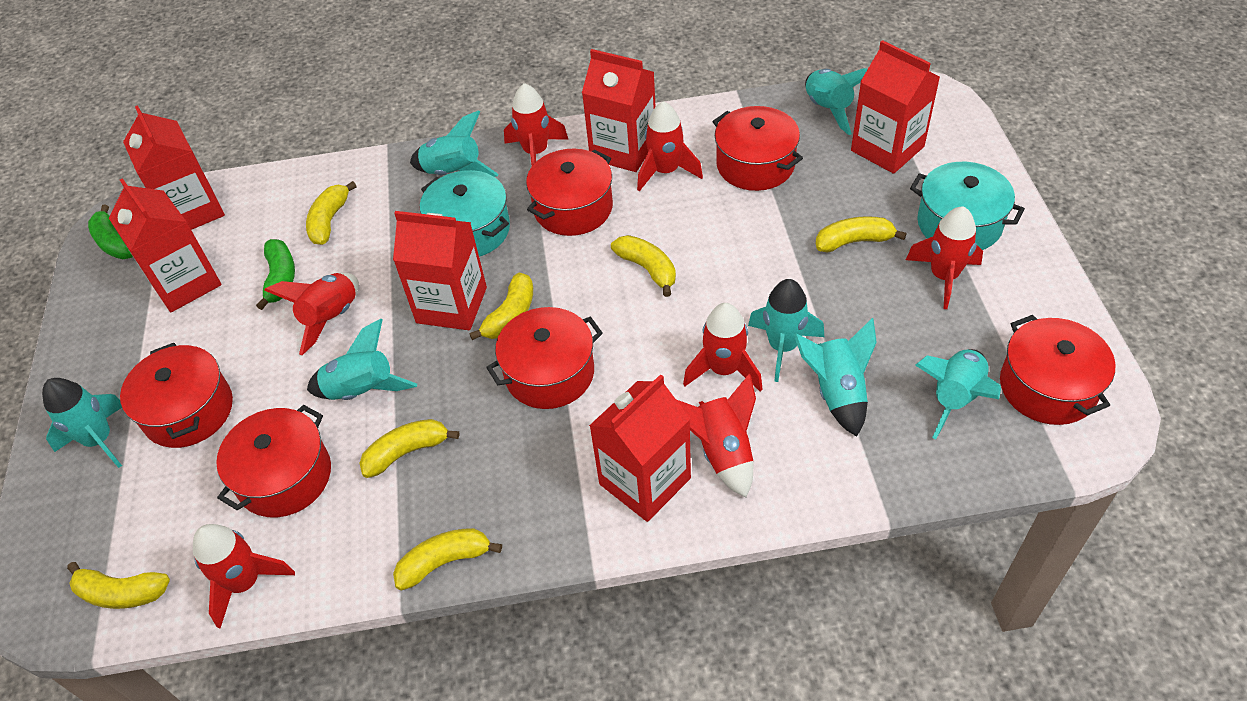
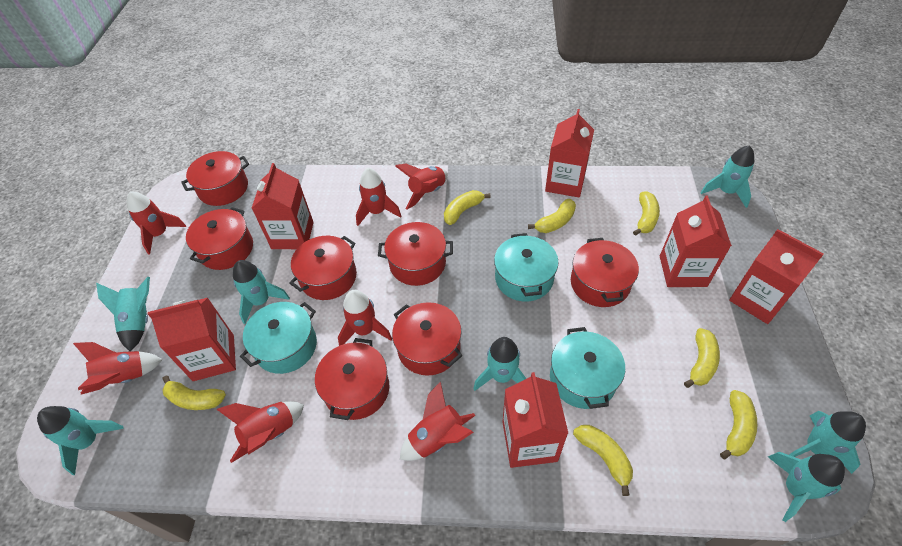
green banana: [88,204,133,259] [256,239,295,310] = 2 -> none = 0
red pot: [120,343,233,448] [216,405,331,518] [486,307,603,409] [526,149,613,236] [712,106,803,191] [1000,315,1115,425] = 6 -> [181,151,249,206] [186,207,253,270] [289,236,357,300] [315,338,389,420] [378,222,453,286] [392,302,463,376] [571,238,639,307] = 7
turquoise pot: [420,170,510,257] [910,162,1025,250] = 2 -> [240,302,317,374] [494,233,559,302] [550,327,625,409] = 3

